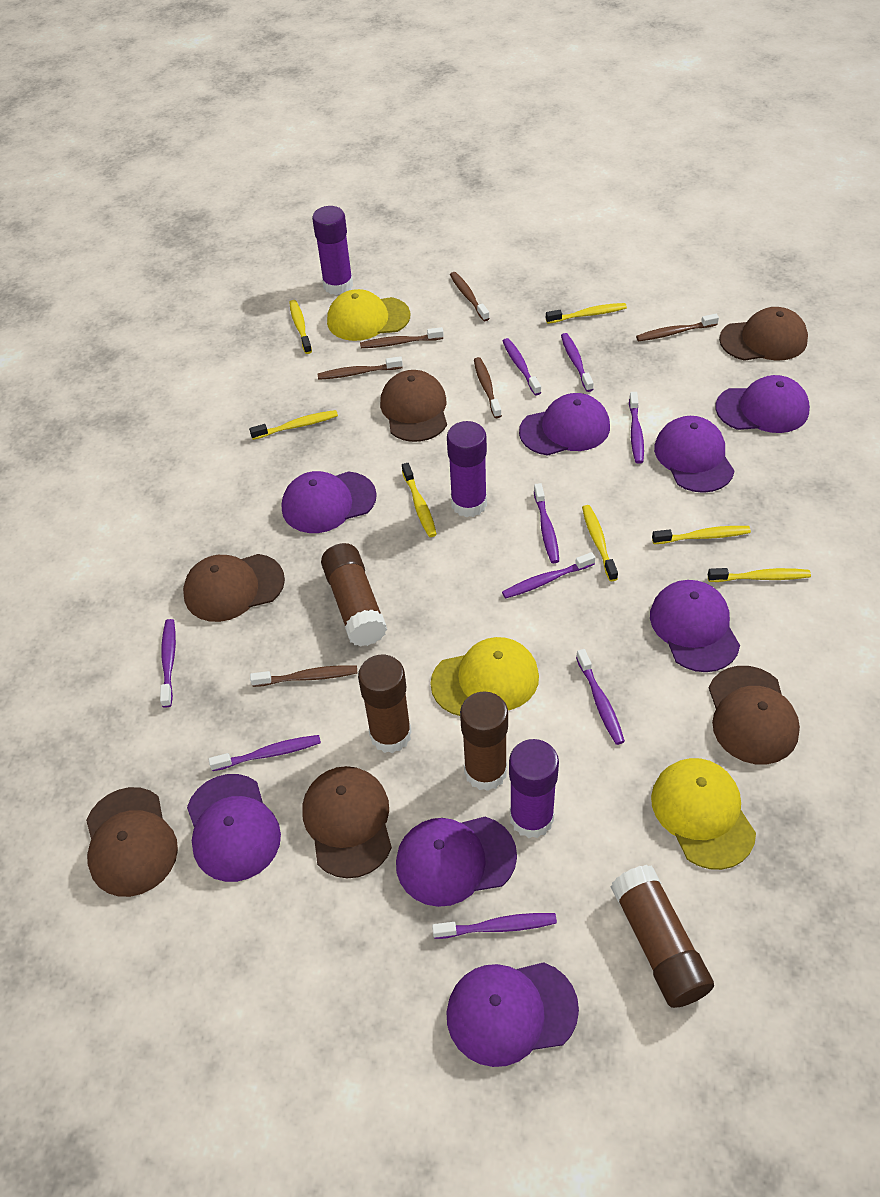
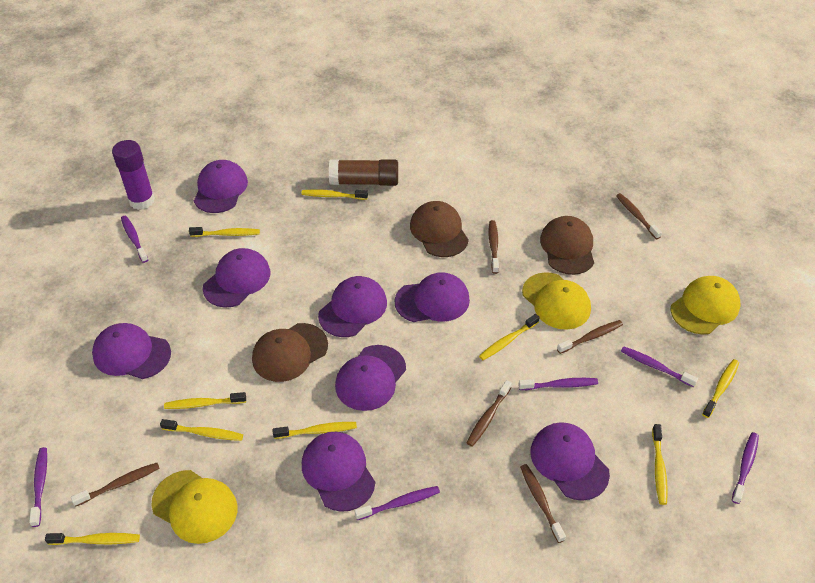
brown cap: [86,787,178,897] [183,554,285,622] [302,766,392,878] [380,370,447,442] [709,666,800,764] [719,307,808,361] = 6 -> [252,323,328,382] [410,201,469,257] [540,216,594,275] = 3
brown glue stick: [321,543,387,647] [358,655,412,753] [460,691,508,791] [611,865,714,1008] = 4 -> [329,159,398,186] = 1
purple glue stick: [312,206,353,295] [447,421,487,517] [509,739,559,838] = 3 -> [112,140,155,210] = 1
purple toothbrush: [160,619,176,708] [208,735,321,771] [432,913,557,939] [502,552,595,599] [503,338,541,395] [534,483,559,563] [561,333,594,392] [576,649,625,745] [629,392,644,464] = 9 -> [29,447,47,527] [121,216,148,263] [355,486,440,520] [518,378,598,390] [621,347,698,387] [732,432,759,504] = 6
yellow toothbrush: [249,410,338,440] [289,300,312,354] [402,463,437,537] [546,303,627,324] [582,505,618,581] [652,526,751,544] [708,568,811,582] = 7 -> [45,533,140,545] [160,419,243,441] [164,392,246,409] [189,227,260,237] [272,422,357,439] [301,189,368,200] [479,314,540,360] [652,424,668,505] [702,359,739,418] = 9

